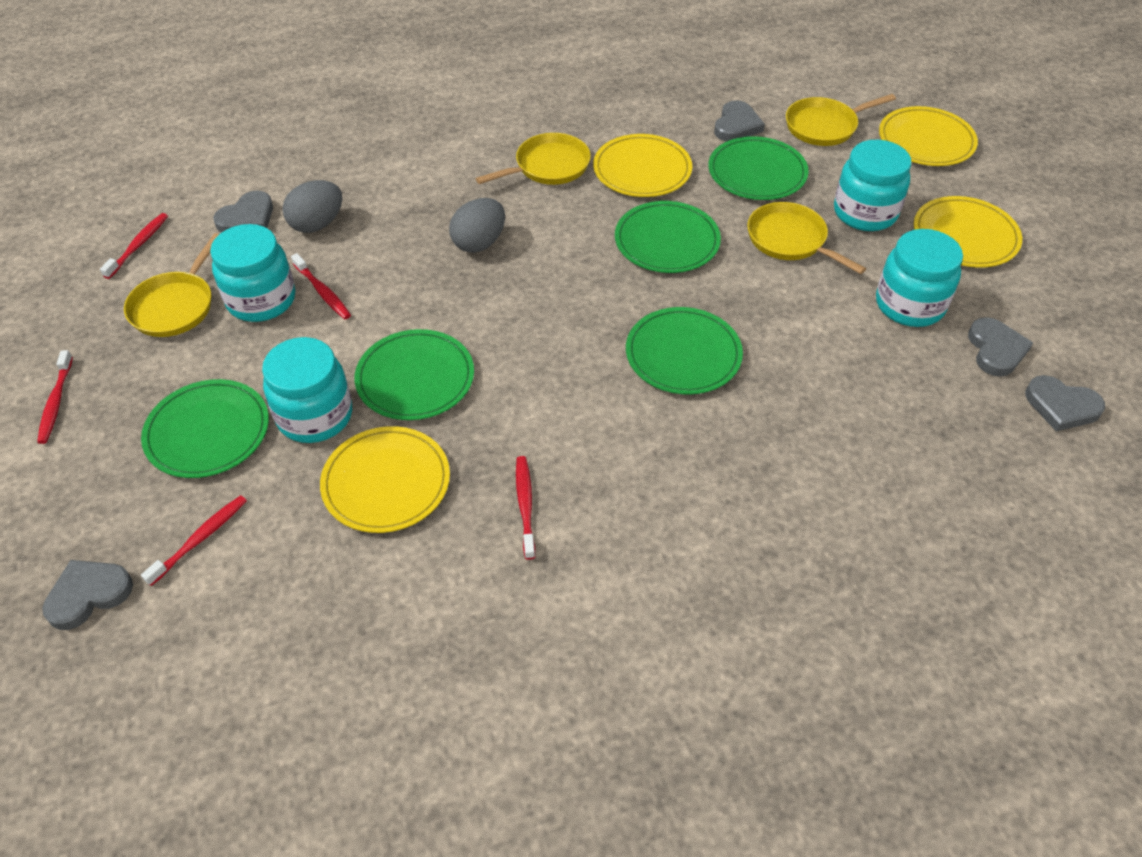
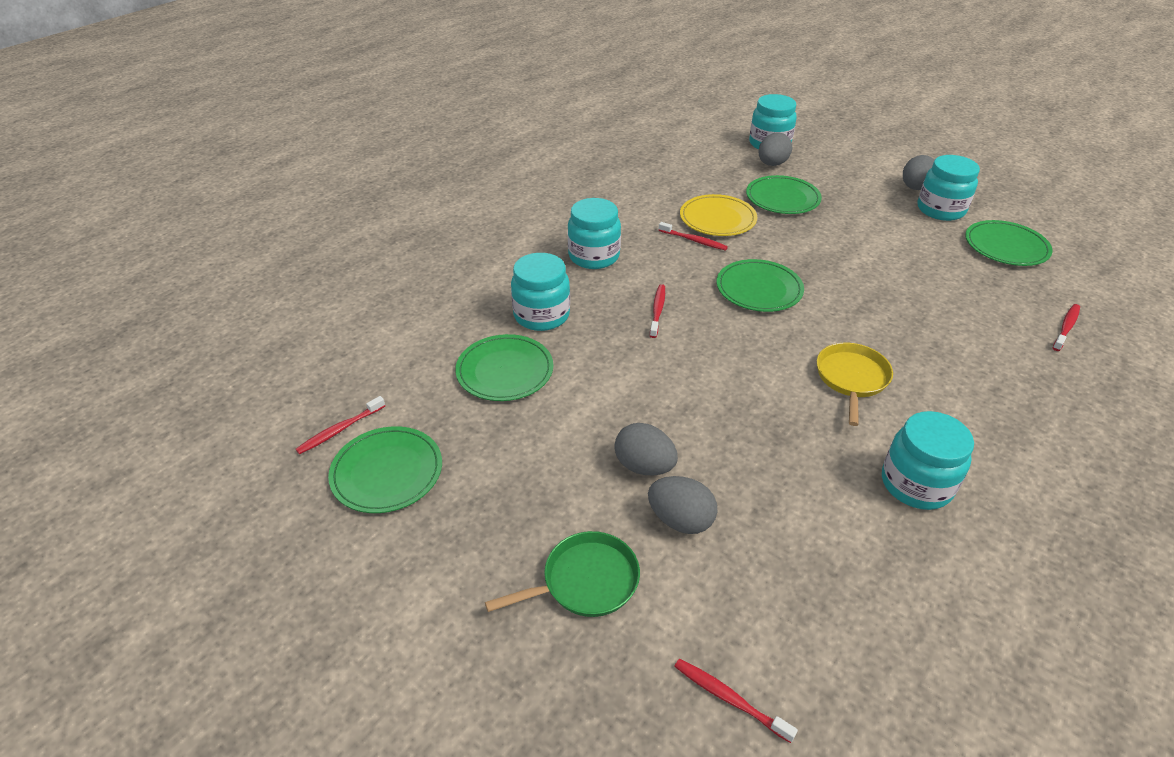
green pan: none = 0 -> [485,531,640,617] = 1
grey egg: [283,180,342,233] [449,198,505,253] = 2 -> [614,423,678,475] [648,476,717,534] [758,132,792,166] [903,155,934,190] = 4
grey heart: [42,560,133,630] [213,191,273,233] [714,100,765,141] [968,317,1033,377] [1025,375,1105,431] = 5 -> none = 0
turquoise jar: [210,224,295,322] [262,337,352,443] [834,140,911,231] [876,229,963,327] = 4 -> [511,253,570,331] [568,198,621,269] [749,94,797,150] [882,411,974,510] [917,155,980,221] = 5
yellow pan: [124,233,219,337] [476,133,591,185] [747,202,866,274] [786,94,896,146] = 4 -> [817,343,893,426] = 1
yellow plate: [320,426,450,533] [593,134,692,197] [879,106,978,166] [914,196,1022,268] = 4 -> [680,194,757,236] = 1

